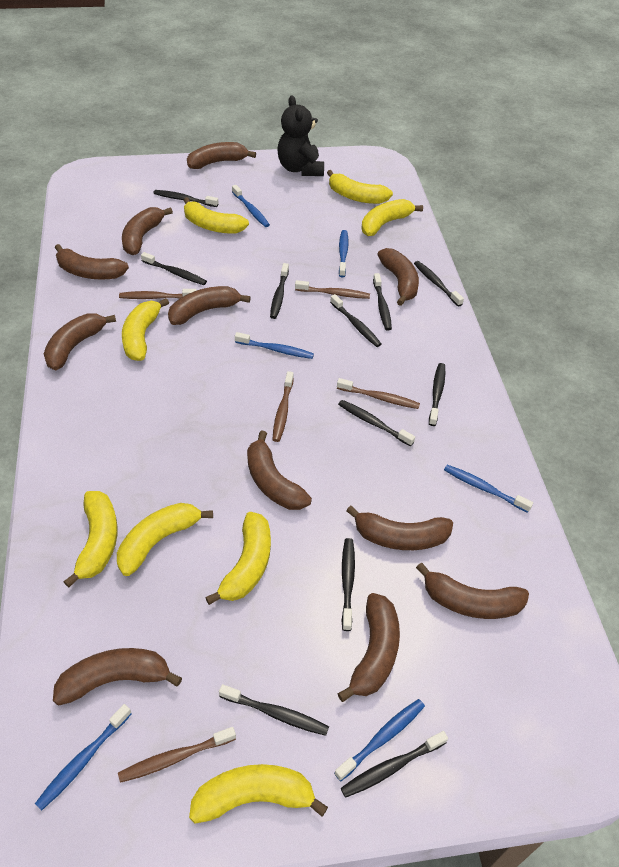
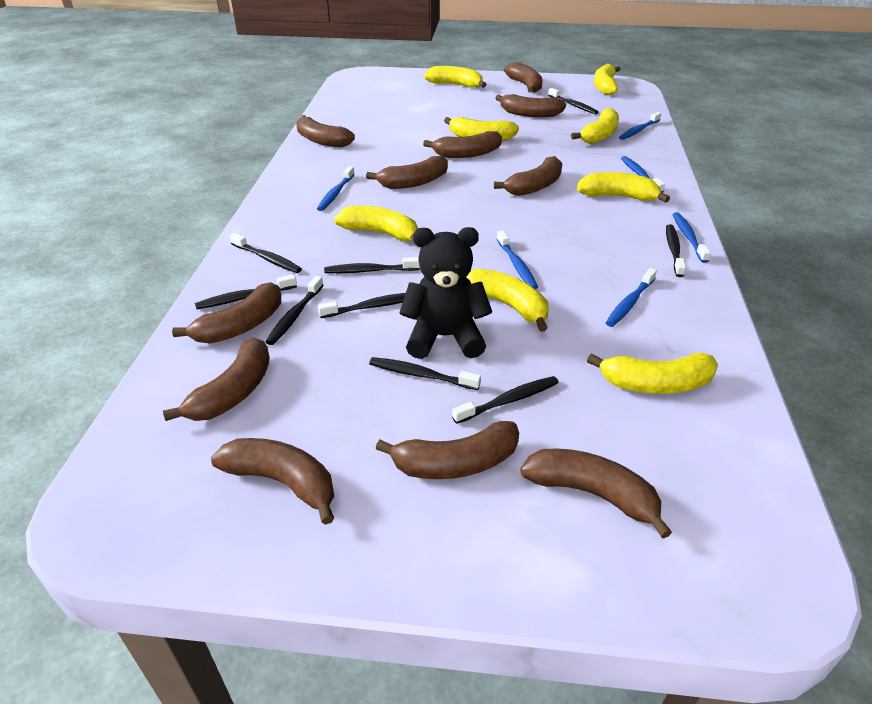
black toothbrush: [141,252,207,285] [153,190,218,207] [219,684,329,736] [270,263,289,319] [330,294,382,347] [338,400,415,447] [341,731,448,798] [342,538,355,631] [373,273,392,331] [414,261,464,307] [429,363,445,426] = 11 -> [195,274,297,309] [230,233,302,273] [265,276,324,345] [318,293,406,318] [324,257,420,273] [369,357,481,390] [452,376,559,424] [548,88,598,114] [666,224,686,277] = 9
brown toothbrush: [118,727,236,783] [119,289,197,299] [272,371,294,442] [295,280,370,299] [337,378,420,409] = 5 -> none = 0

